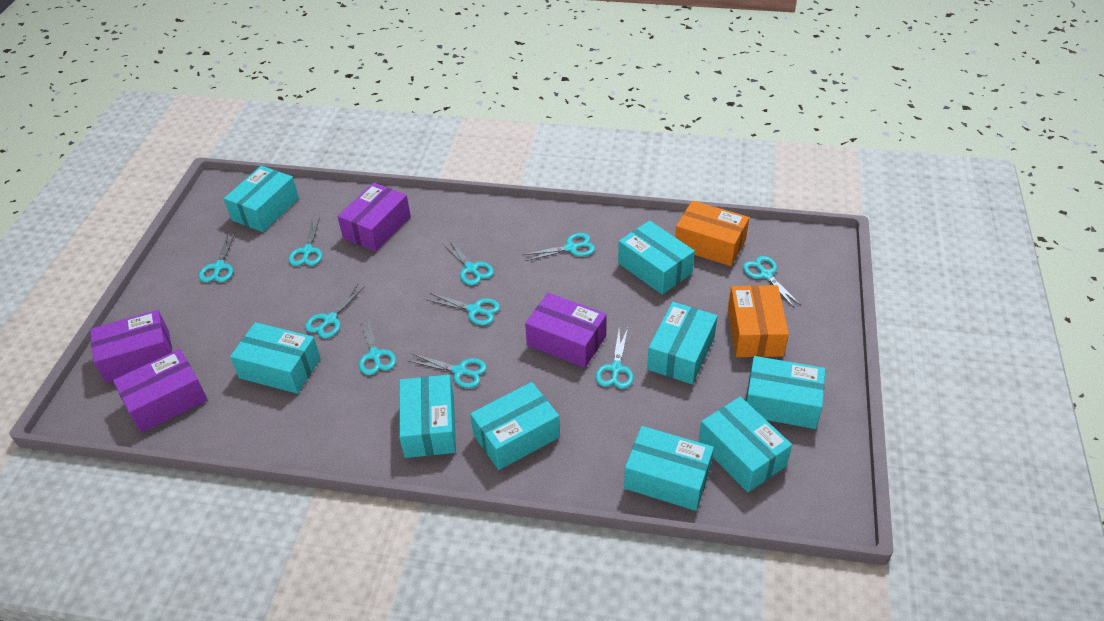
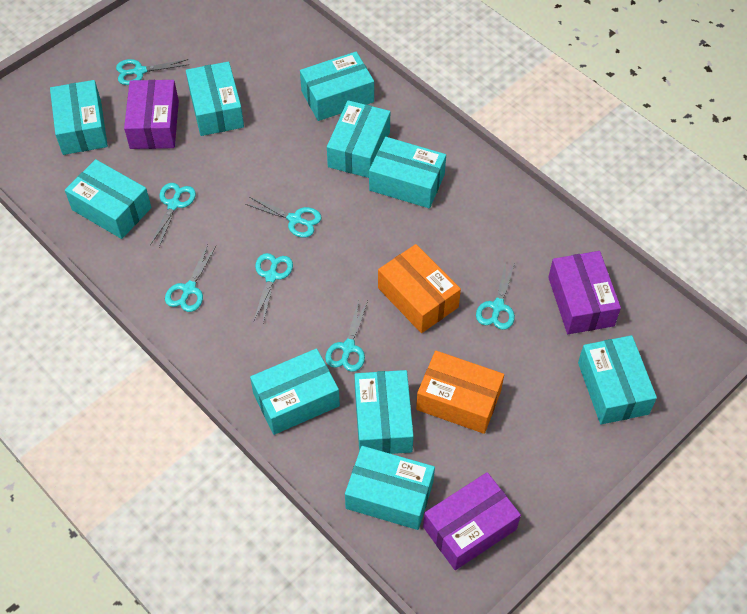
purple box: [90,310,172,383] [113,349,208,433] [337,183,411,252] [525,293,607,368] = 4 -> [124,80,179,149] [423,472,521,570] [548,251,621,334] = 3
turquoise box: [224,166,299,232] [230,322,321,394] [399,375,456,458] [470,382,560,470] [618,221,695,295] [624,426,714,511] [647,302,718,384] [698,397,792,492] [746,356,826,429] = 9 -> [50,80,108,155] [65,159,151,239] [186,62,244,136] [250,348,340,435] [300,52,374,121] [327,100,390,178] [345,446,435,530] [354,370,414,454] [369,137,446,208] [578,335,657,424] = 10
turquoise scissors: [199,233,235,282] [289,217,322,266] [305,285,365,338] [359,317,396,375] [409,353,487,388] [426,293,500,325] [442,239,494,285] [522,233,595,261] [595,328,634,389] [743,256,801,308] = 10 -> [116,59,189,85] [150,183,196,247] [165,244,216,312] [245,197,322,238] [254,253,293,323] [325,300,368,372] [476,262,515,330] = 7

